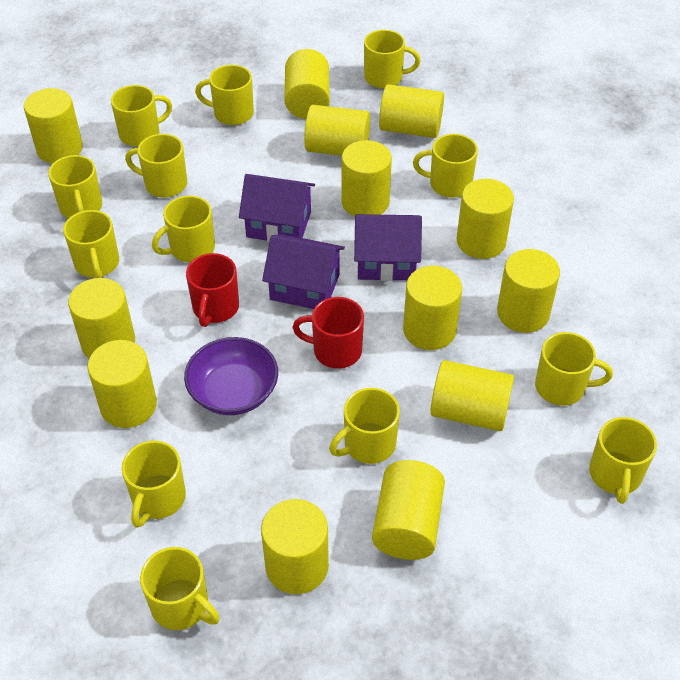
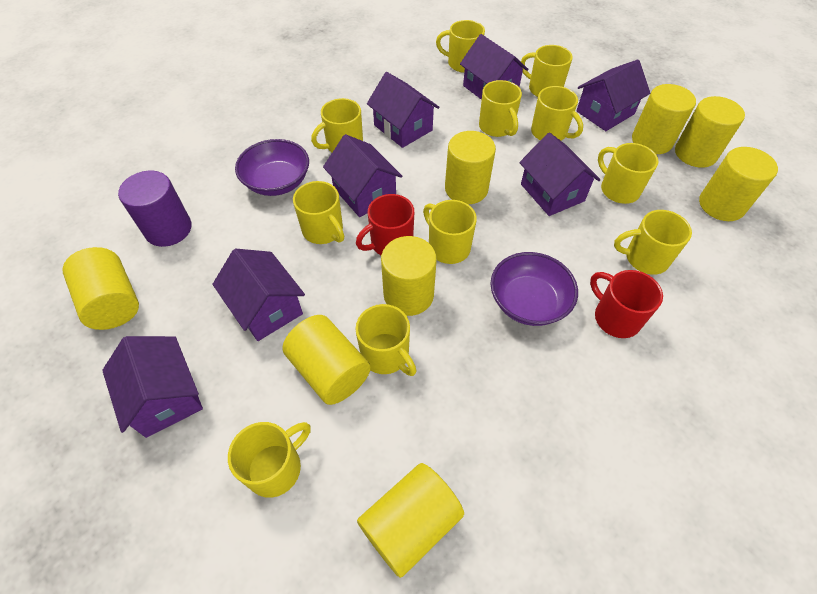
purple bowl: [184,337,278,415] = 1 -> [235,139,309,196] [490,252,578,326] = 2
purple cylinder: none = 0 -> [118,171,191,247] = 1
purple house: [239,174,315,242] [262,234,345,309] [354,214,422,281] = 3 -> [102,336,203,438] [212,249,305,341] [323,134,402,217] [367,72,440,148] [460,34,528,100] [519,133,600,216] [576,59,650,131] = 7
yellow cylinder: [24,88,83,163] [68,278,135,358] [87,340,157,428] [261,499,329,594] [285,49,330,119] [304,105,370,156] [341,140,392,217] [372,460,445,560] [379,84,444,138] [403,266,462,350] [430,360,514,431] [457,179,514,259] [497,249,560,333] = 13 -> [62,247,139,330] [283,315,371,405] [357,463,464,578] [381,236,437,316] [445,131,496,204] [632,84,696,154] [675,96,745,168] [699,147,778,221] = 8
yellow mug: [48,155,102,218] [63,210,119,278] [111,85,172,147] [122,441,186,528] [125,134,187,198] [140,547,220,630] [152,196,215,262] [195,65,254,125] [329,388,400,464] [364,30,421,89] [413,134,478,198] [535,332,613,406] [589,417,657,504] = 13 -> [228,422,311,498] [293,181,344,244] [311,98,363,153] [355,304,417,376] [423,200,477,264] [436,20,485,73] [479,80,522,137] [521,45,573,97] [531,86,583,141] [598,143,659,204] [614,210,692,275] = 11

